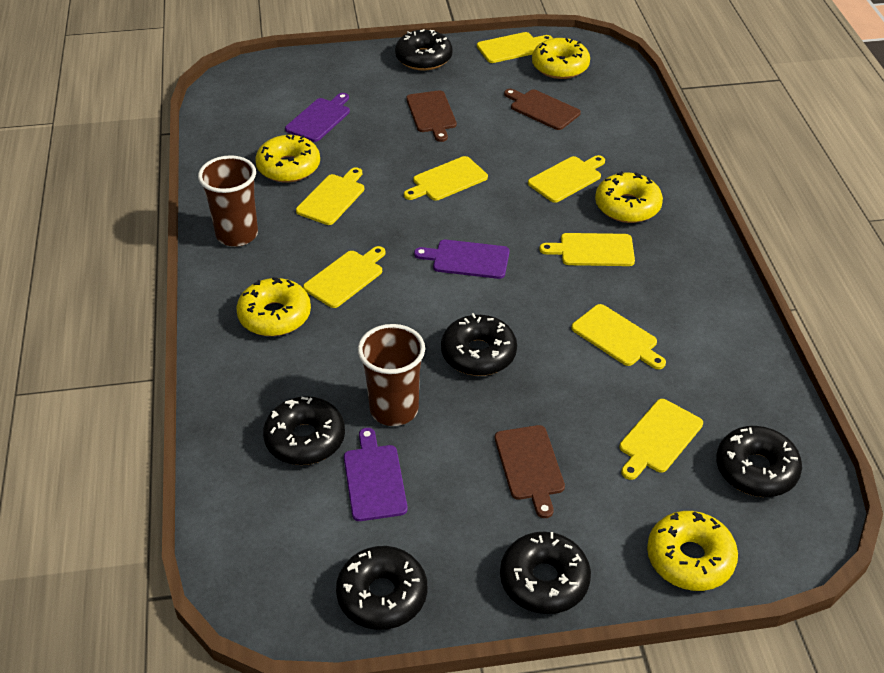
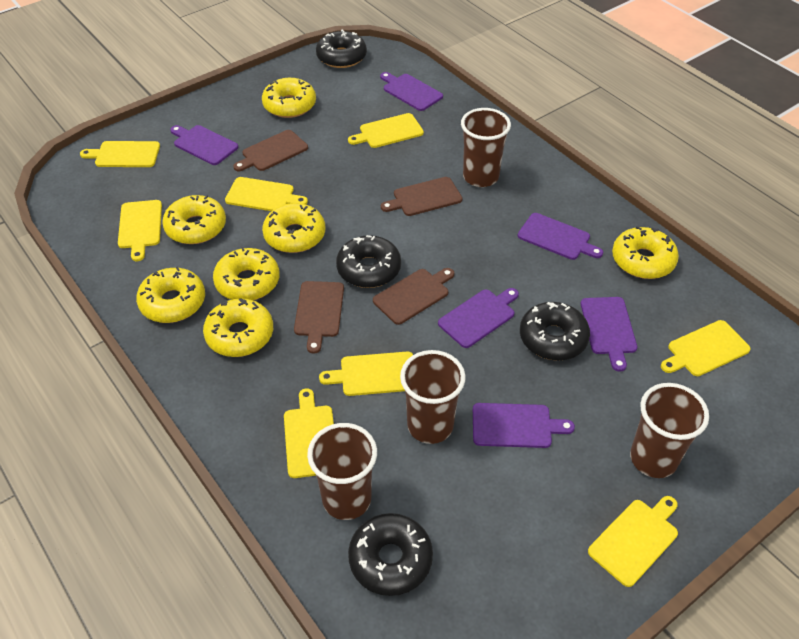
black donut: [263,396,345,465] [336,546,427,630] [395,29,453,71] [441,313,517,376] [500,532,591,614] [716,426,802,497] = 6 -> [316,30,367,68] [336,235,401,288] [348,513,433,596] [520,302,590,361] = 4
brown cup: [198,155,258,247] [358,324,425,426] = 2 -> [307,423,377,520] [400,350,466,444] [461,108,511,187] [630,383,709,478] = 4
brown cutting board: [406,90,457,142] [495,425,565,518] [504,89,581,130] = 3 -> [233,130,308,171] [294,281,344,354] [373,268,454,325] [381,177,462,216] = 4
purple cutting board: [285,93,350,142] [344,428,408,521] [414,240,510,279] = 3 -> [170,125,238,165] [380,72,443,111] [438,288,519,348] [473,403,575,448] [518,213,603,260] [581,297,637,372] = 6
yellow donut: [236,277,311,336] [255,135,320,183] [532,38,590,79] [595,171,663,223] [647,511,738,591] = 5 -> [136,267,205,323] [162,195,226,244] [203,298,273,357] [213,247,280,300] [262,78,316,118] [262,203,325,253] [612,227,679,279] = 7

